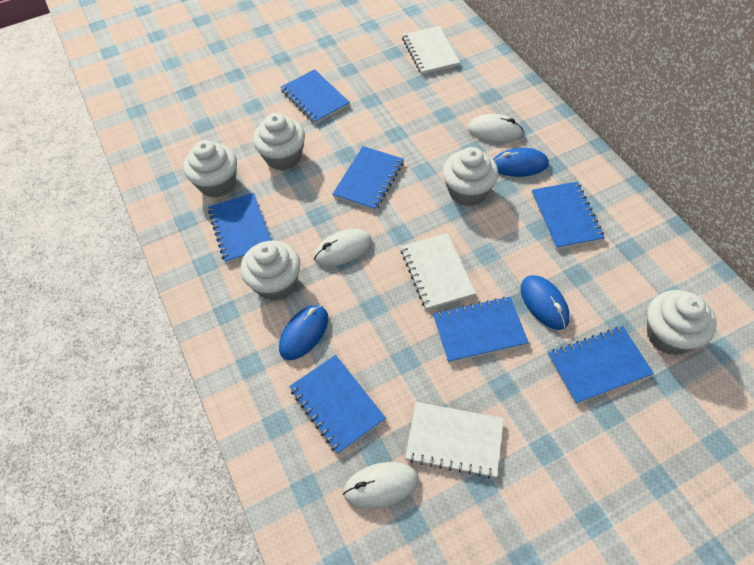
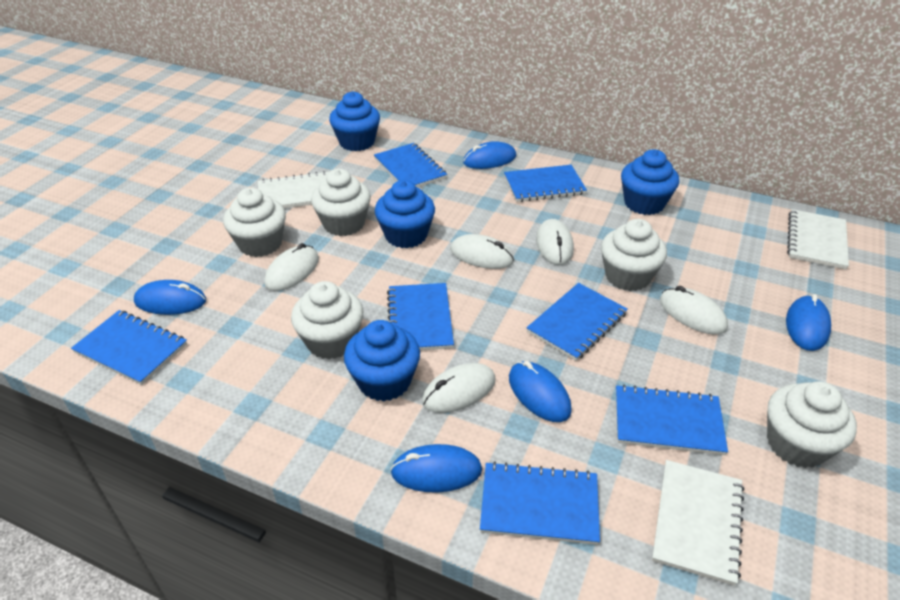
blue cupcake: none = 0 -> [329,91,380,151] [344,320,420,401] [375,180,435,248] [621,149,679,215] = 4
blue mouse: [279,305,328,360] [493,148,549,177] [521,275,570,330] = 3 -> [134,280,206,315] [390,444,482,493] [463,141,517,169] [509,361,572,422] [786,294,831,351] = 5
white mouse: [314,229,372,266] [343,462,419,509] [467,114,523,142] = 3 -> [264,243,319,291] [422,363,495,413] [450,234,514,269] [536,219,574,265] [660,286,728,335] = 5

